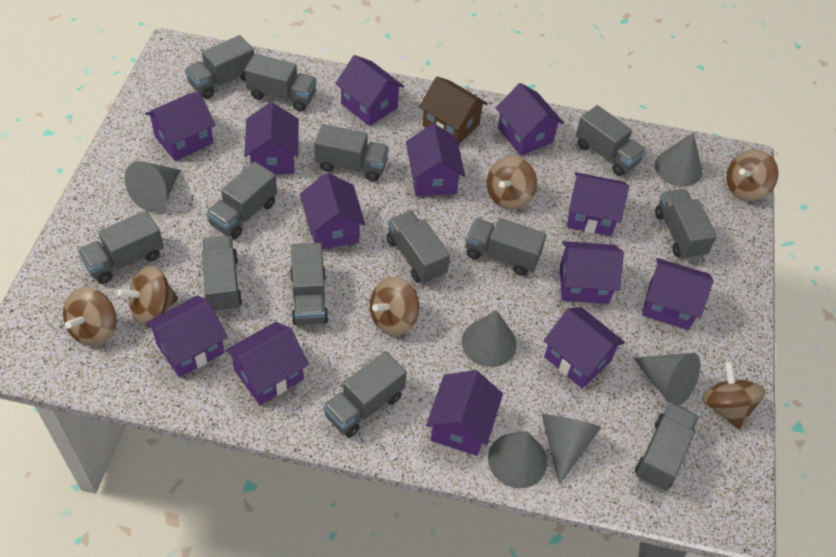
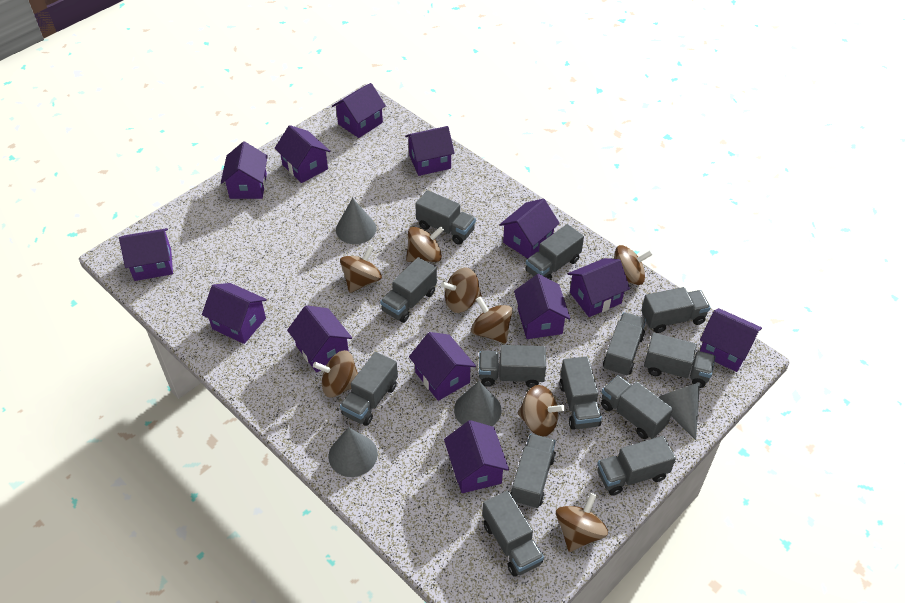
brown house: [419,77,488,144] = 1 -> none = 0
brown spinning top: [63,287,116,347] [118,266,178,325] [370,277,419,336] [487,156,537,210] [702,362,766,430] [727,149,778,201] = 6 -> [313,350,358,398] [340,245,382,293] [406,226,444,262] [441,268,482,313] [471,296,513,344] [518,385,565,437] [556,493,608,552] [614,245,653,285] = 8
grey cone: [125,161,181,211] [462,310,516,367] [488,431,547,488] [542,414,601,485] [633,353,701,406] [655,132,702,187] = 6 -> [328,427,378,477] [336,198,377,244] [454,381,501,426] [659,383,700,440] = 4

